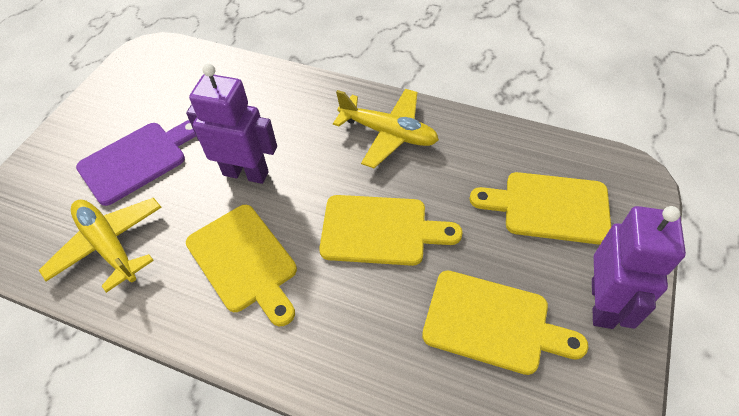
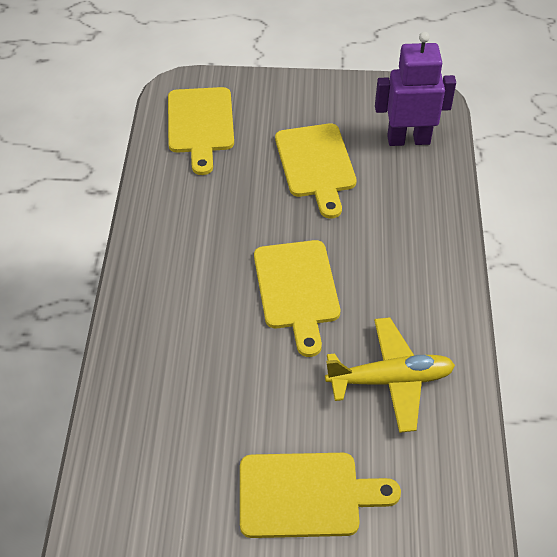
purple cutting board: [76,120,196,206] = 1 -> none = 0
purple robot: [186,64,277,184] [592,206,686,329] = 2 -> [375,32,456,146] = 1
yellow plane: [39,198,162,293] [333,89,439,168] = 2 -> [325,317,455,433] = 1

